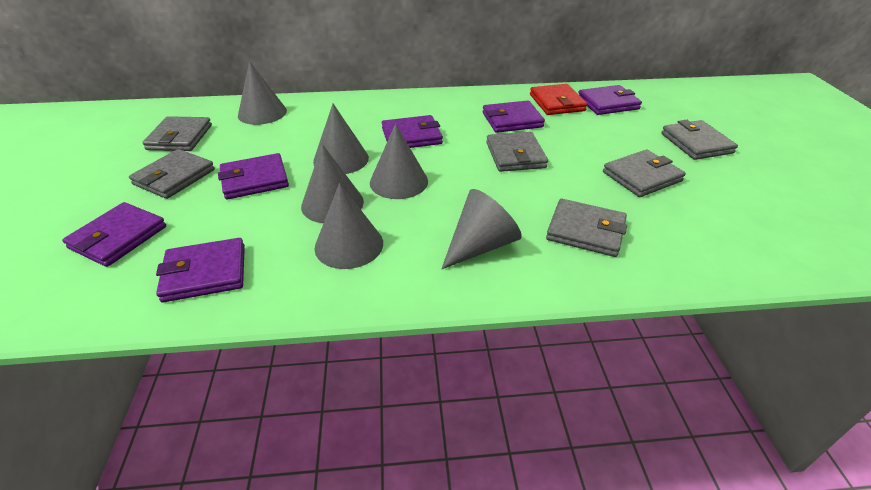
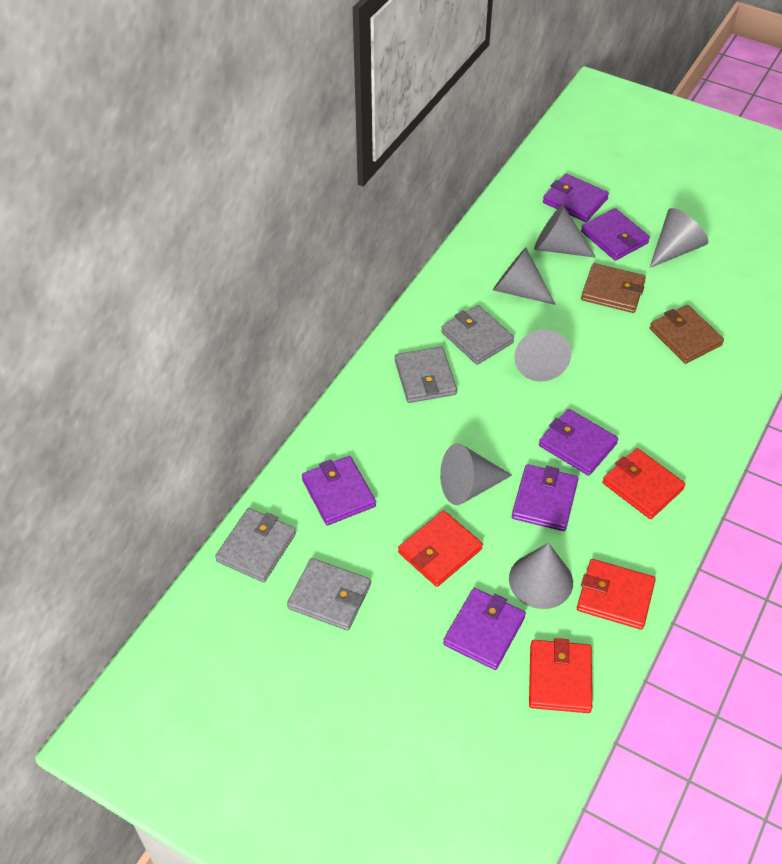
brown wallet: none = 0 -> [581,263,646,313] [649,305,724,364] = 2
grey wallet: [129,149,215,199] [142,116,212,151] [486,132,548,172] [546,199,627,257] [603,150,686,197] [661,120,738,160] = 6 -> [215,508,296,582] [287,558,371,631] [395,347,457,403] [441,305,514,365] = 4
red wallet: [530,84,587,115] = 1 -> [398,510,483,587] [529,638,592,713] [577,559,656,630] [602,448,686,519] = 4

